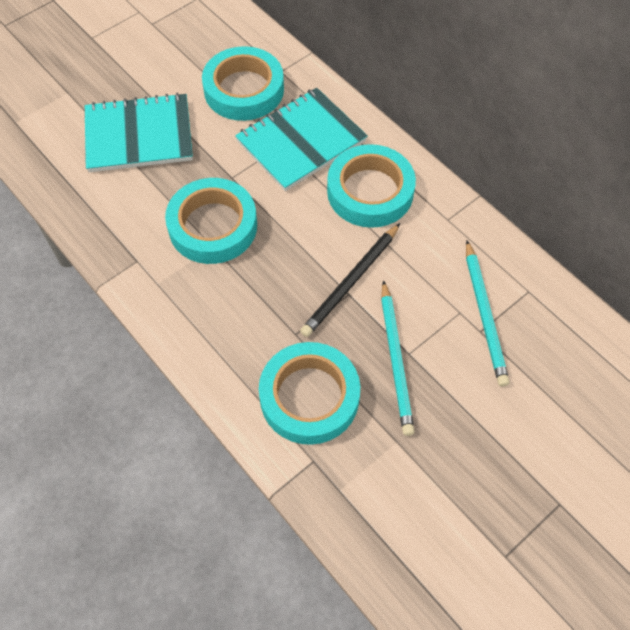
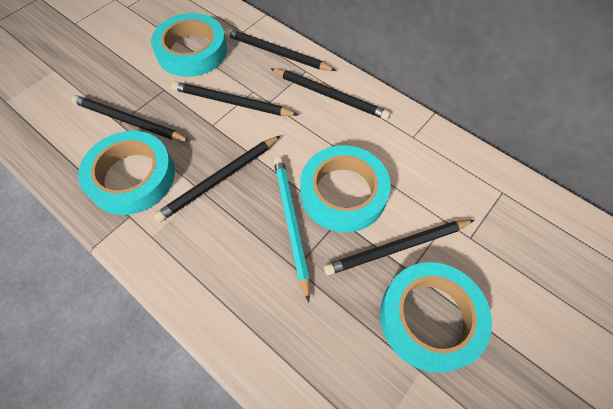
black pencil: [300,223,400,337] = 1 -> [71,95,191,142] [154,136,280,222] [171,81,298,116] [225,28,336,71] [270,68,390,120] [324,220,474,275] = 6
turquoise notebook: [85,93,193,172] [235,88,368,191] = 2 -> none = 0
turquoise pencil: [381,280,415,436] [466,240,509,387] = 2 -> [274,157,310,303] = 1

